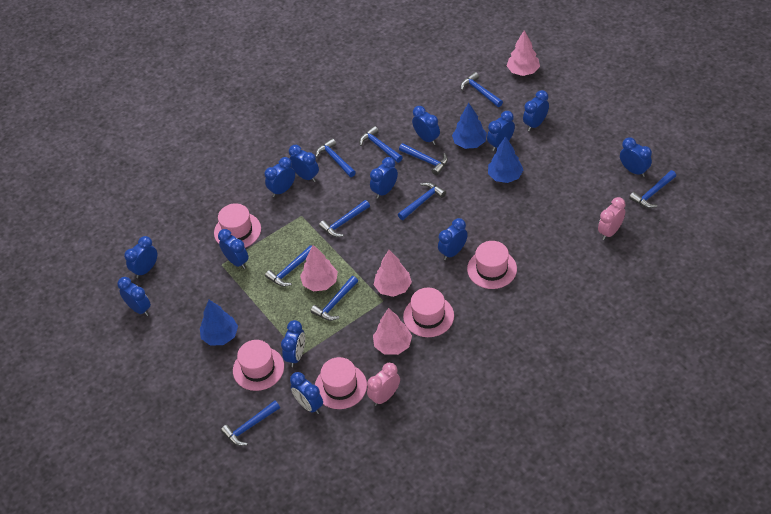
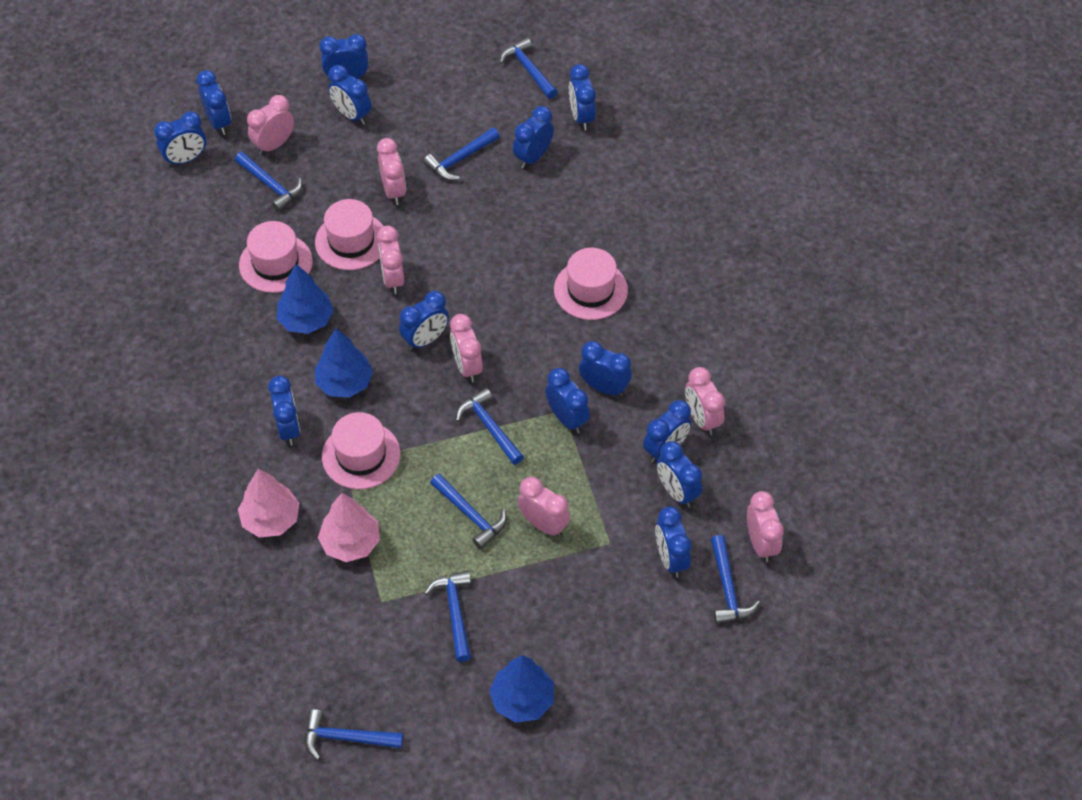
blue hammer: [221,400,280,446] [265,245,312,287] [311,276,358,321] [315,138,356,177] [319,200,370,237] [359,126,403,163] [398,182,446,220] [399,143,448,175] [461,72,503,107] [629,170,676,208] = 10 -> [235,152,302,212] [305,709,403,760] [423,128,500,180] [424,570,471,662] [430,473,507,549] [456,388,524,465] [500,37,557,99] [711,535,760,624] = 8
pink clock: [367,363,400,406] [598,197,626,240] = 2 -> [247,95,294,155] [377,138,406,205] [377,226,404,294] [450,314,483,383] [518,477,570,537] [685,367,725,435] [747,491,784,562] = 7
pink hat: [214,203,261,248] [233,340,284,391] [315,357,367,409] [403,288,454,337] [467,241,517,289] = 5 -> [239,221,313,293] [315,199,383,270] [322,412,401,489] [554,248,628,320] = 4
pink tree: [300,245,338,291] [373,308,412,355] [374,250,412,297] [507,30,540,76] = 4 -> [238,469,299,538] [318,493,380,562] = 2

